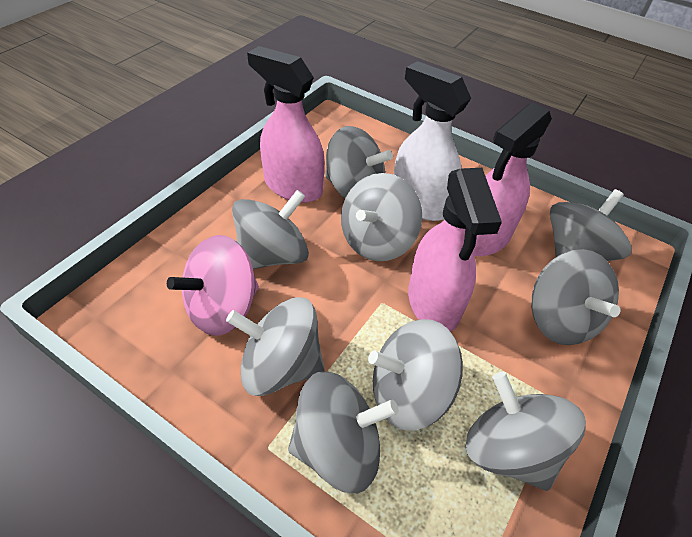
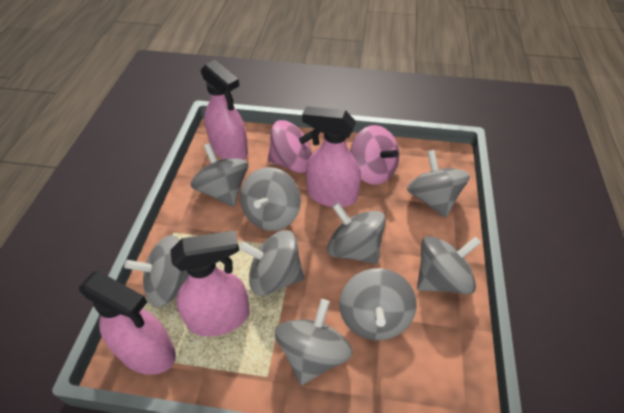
pink spinning top: [167,235,259,336] = 1 -> [268,120,314,173] [350,125,399,185] = 2
pink spray bottle: [247,46,325,203] [408,168,502,332] [473,102,552,256] = 3 -> [79,271,176,375] [170,231,250,336] [201,60,248,160] [302,106,361,207] = 4
white spray bottle: [394,61,471,221] = 1 -> none = 0

